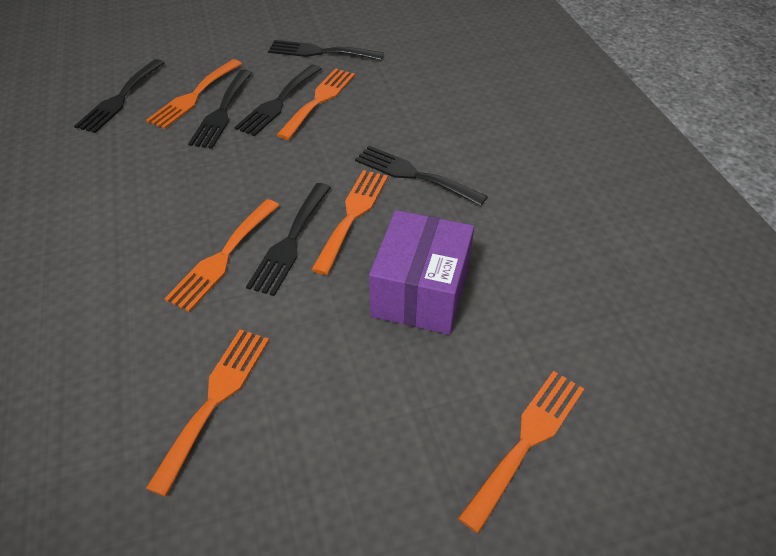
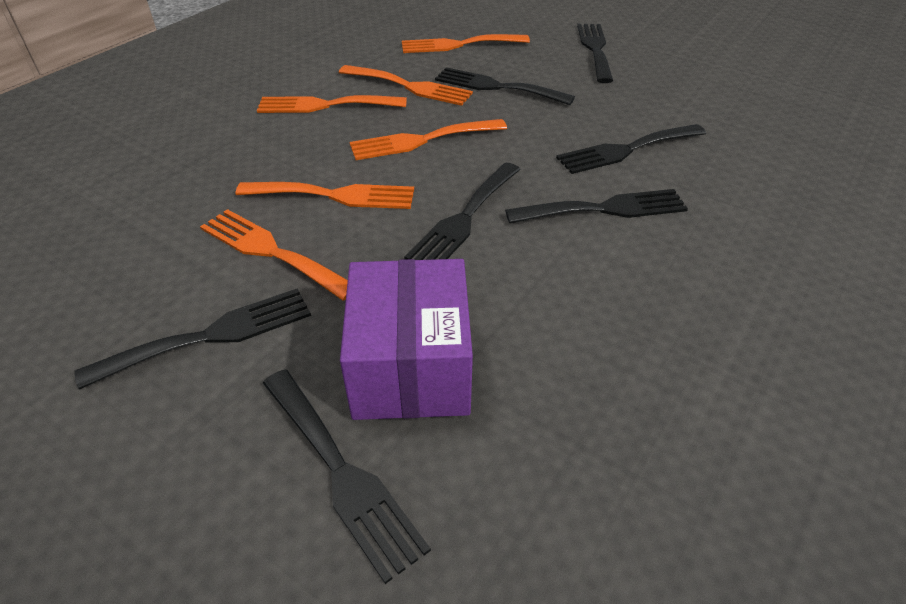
black fork: [74,59,164,133] [188,69,252,149] [234,65,322,136] [246,183,331,296] [268,40,384,60] [355,146,488,206] = 6 -> [74,288,311,390] [263,369,431,584] [404,163,521,260] [435,67,575,105] [505,189,688,223] [556,124,706,174] [577,24,613,83] = 7

